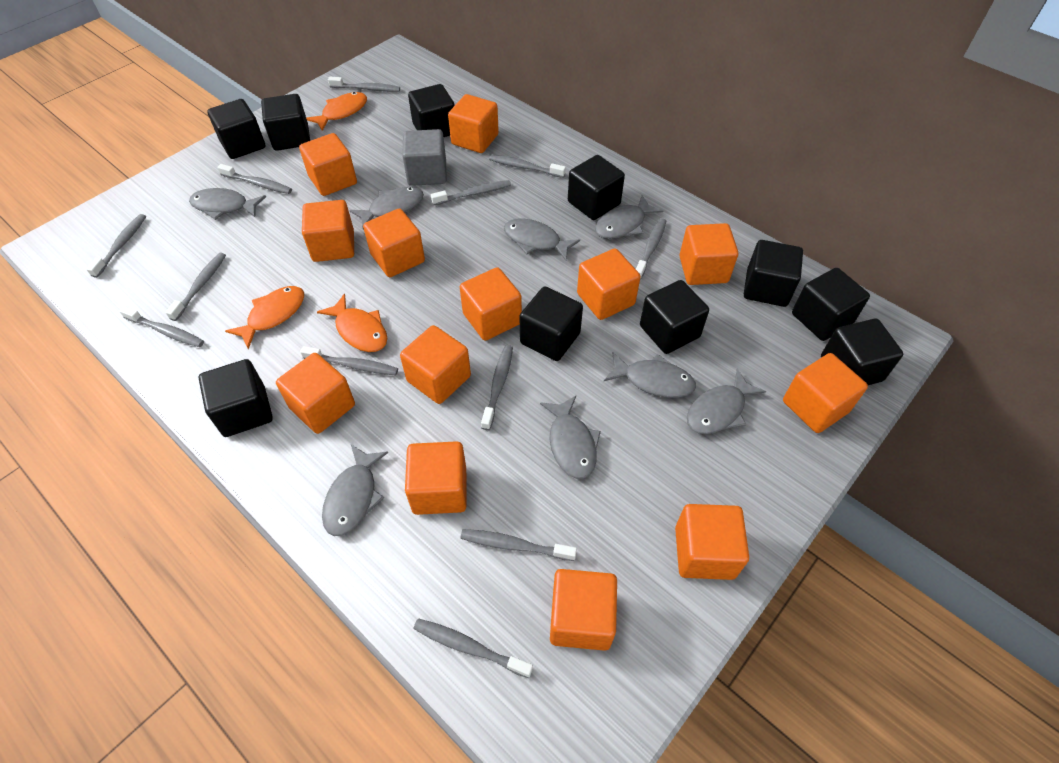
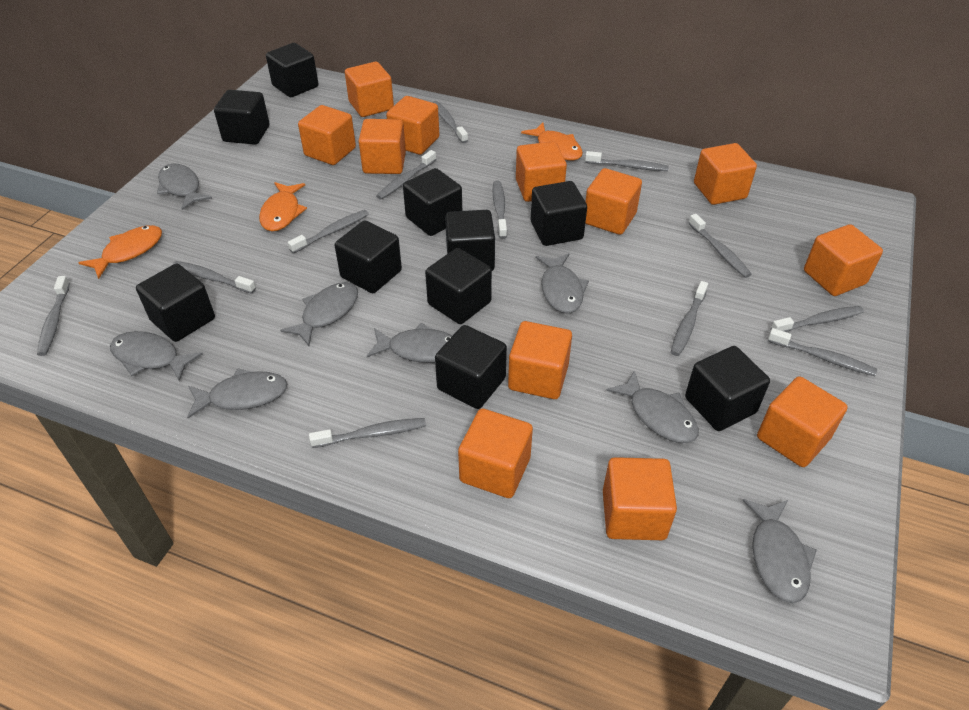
grey cube: [402,129,447,186] = 1 -> none = 0
orange cube: [276,353,355,434] [299,133,357,196] [302,200,354,262] [363,208,425,277] [400,325,471,404] [405,441,467,515] [448,94,499,153] [460,267,522,341] [550,569,617,651] [577,249,640,320] [675,504,749,580] [679,223,738,285] [783,353,868,433] = 13 -> [298,105,356,165] [345,62,394,117] [359,119,406,174] [386,96,439,155] [458,409,533,498] [508,321,572,399] [516,141,567,202] [585,168,642,235] [603,457,677,540] [694,143,757,205] [757,376,848,467] [804,224,883,296] = 12

